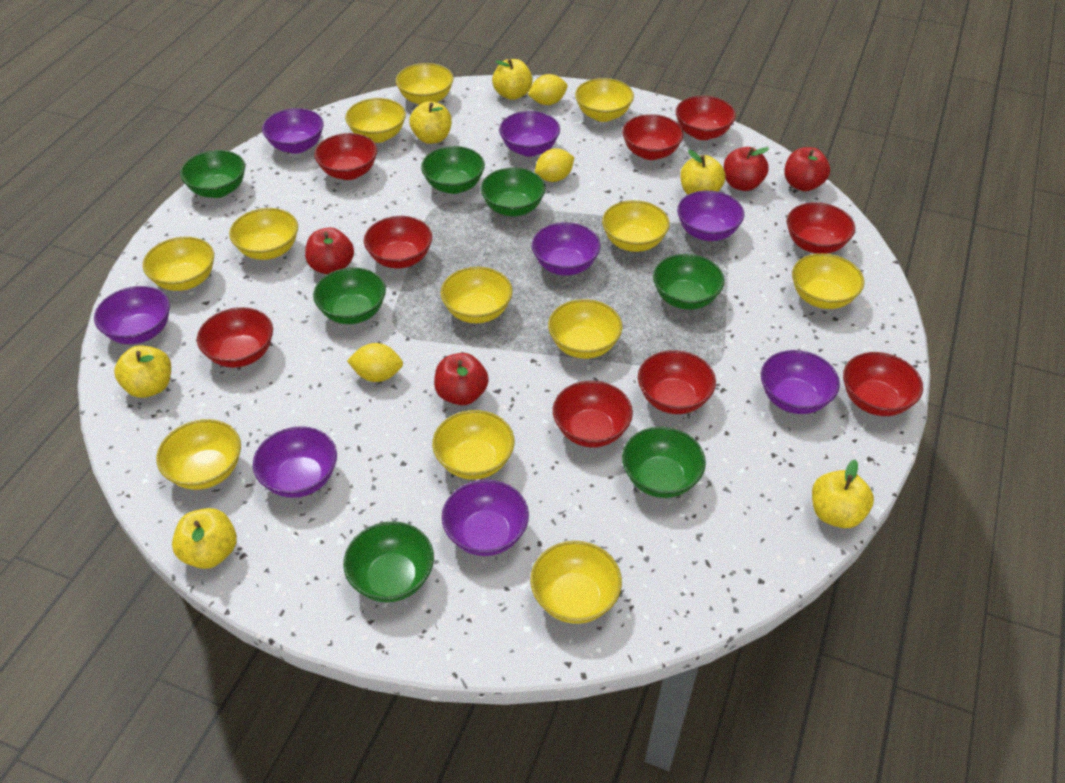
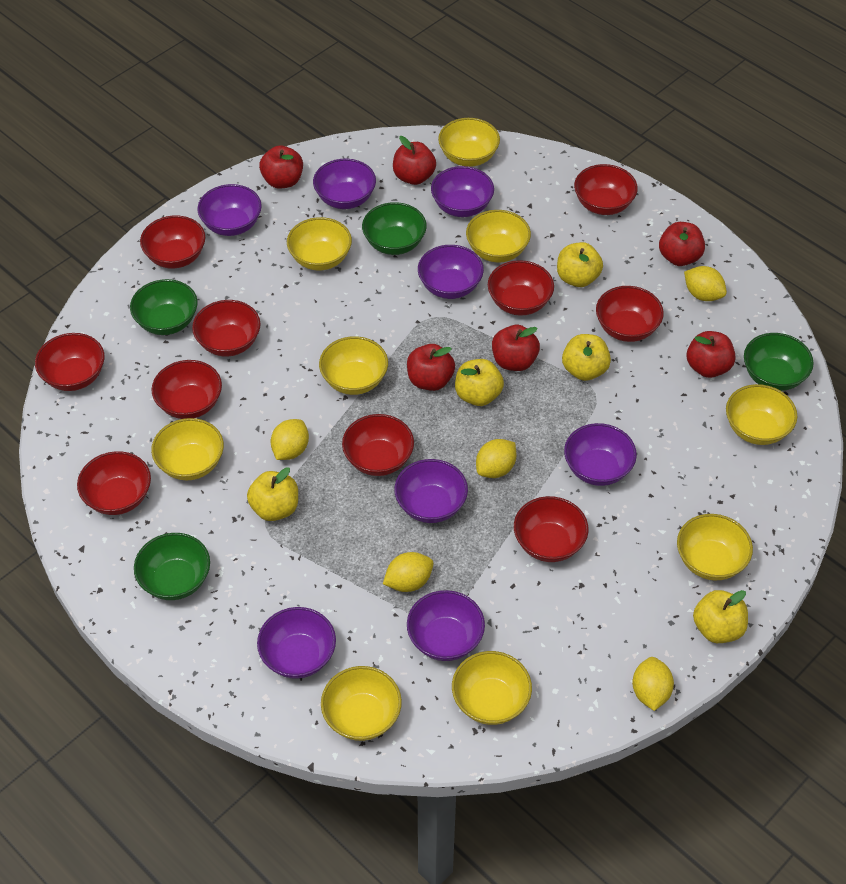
green bowl: [180,150,245,198] [313,267,386,324] [343,521,434,602] [421,146,485,194] [480,167,546,217] [622,427,706,498] [653,254,724,310] = 7 -> [130,279,198,335] [134,533,210,600] [362,202,427,255] [744,333,814,391] = 4
red apple: [305,227,354,274] [434,353,489,405] [724,147,769,191] [784,147,830,191] = 4 -> [259,145,303,189] [393,136,436,185] [407,344,455,391] [492,325,540,371] [659,222,705,266] [687,331,736,378] = 6
red bowl: [197,307,273,368] [314,133,377,180] [364,216,432,268] [553,381,633,447] [622,114,684,160] [638,350,716,414] [675,96,736,140] [787,202,855,254] [843,352,923,416] = 9 -> [35,333,105,391] [77,451,151,515] [140,215,205,269] [151,360,222,419] [192,300,261,357] [342,414,414,476] [488,260,554,316] [514,496,589,562] [574,164,638,215] [596,286,664,342] = 10
yellow apple: [114,345,171,398] [172,508,237,569] [409,101,452,144] [492,59,533,100] [680,150,725,195] [812,460,874,528] = 6 -> [247,467,298,521] [455,359,504,406] [557,242,603,287] [562,334,611,381] [693,590,748,643] = 5
yellow bowl: [143,237,214,291] [156,419,241,490] [229,208,298,260] [345,98,406,143] [396,63,453,105] [432,410,514,480] [440,267,513,323] [530,541,622,624] [548,299,622,359] [575,78,634,122] [602,200,670,252] [792,253,864,309] = 12 -> [151,418,224,480] [287,217,352,270] [319,336,388,395] [321,666,402,741] [438,118,500,167] [452,651,532,725] [466,210,531,263] [677,514,753,580] [726,384,797,445] = 9
yellow lemon: [347,343,403,382] [528,74,568,105] [535,148,575,182] = 3 -> [271,419,309,460] [383,552,433,592] [476,439,516,478] [632,657,674,711] [684,266,727,301] = 5

